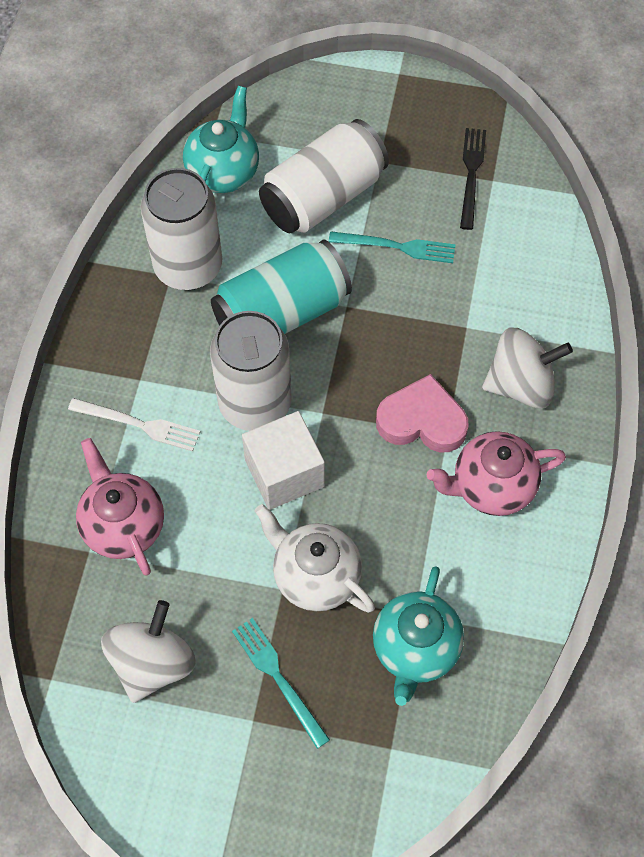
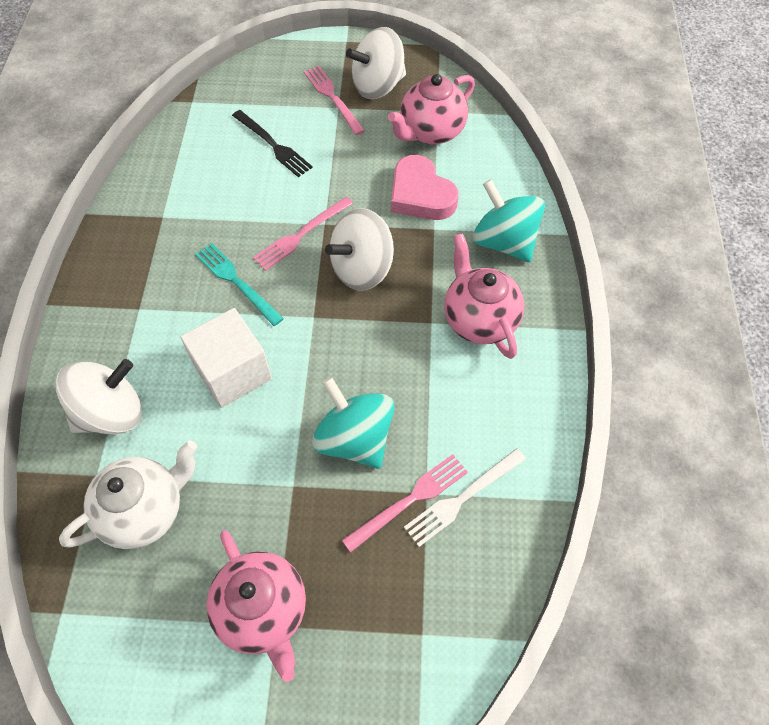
pink fork: none = 0 -> [253,197,353,271] [304,66,365,135] [342,454,468,553] = 3
pink teapot: [76,438,164,576] [427,431,566,516] = 2 -> [206,531,306,682] [388,74,475,145] [444,233,525,359] = 3
turquoise can: [211,240,352,334] = 1 -> none = 0
turquoise fork: [232,618,330,749] [329,231,456,263] = 2 -> [195,243,284,326] = 1
turquoise spinning top: none = 0 -> [312,377,395,469] [473,179,545,262] = 2
turquoise teapot: [183,86,259,193] [373,566,464,706] = 2 -> none = 0
white can: [141,168,222,290] [210,311,292,431] [259,119,389,233] = 3 -> none = 0
white spinning top: [101,600,196,703] [482,328,573,408] = 2 -> [55,359,142,434] [325,208,394,291] [346,27,406,99] = 3

